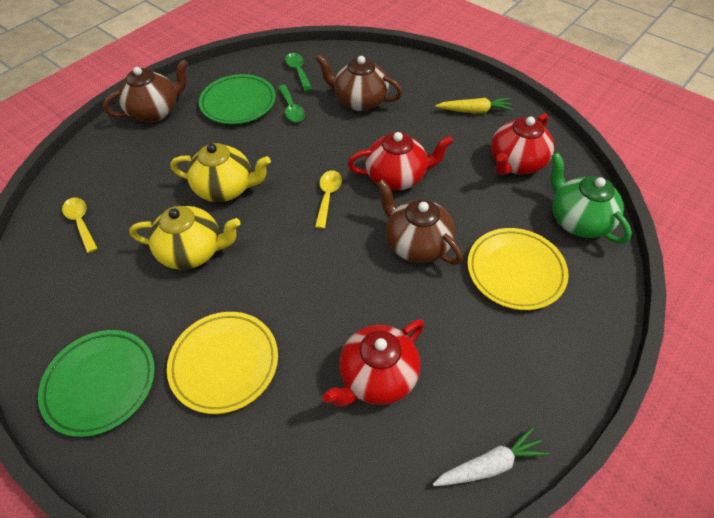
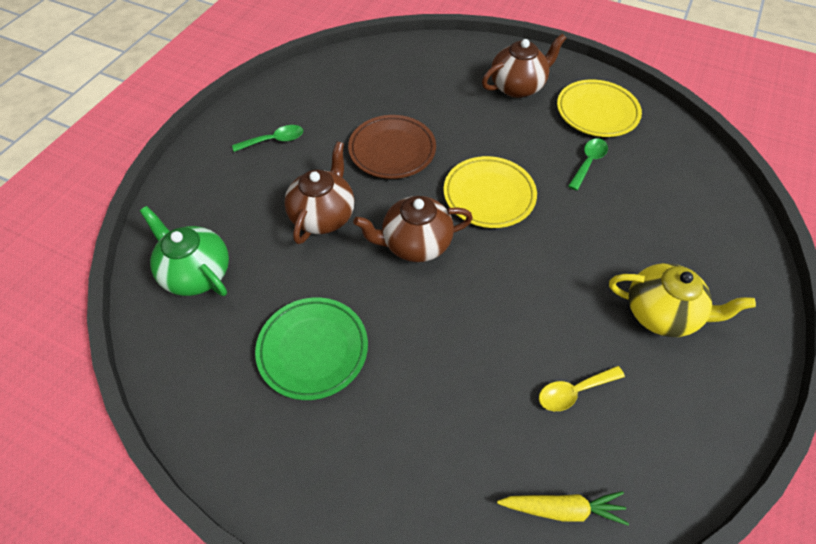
brown plate: none = 0 -> [348,115,436,179] = 1
green plate: [38,330,155,437] [199,74,276,124] = 2 -> [255,297,368,400] = 1
red teapot: [322,319,425,407] [348,132,453,190] [491,113,554,175] = 3 -> none = 0
white carrot: [433,427,549,486] = 1 -> none = 0
yellow spoon: [62,197,98,253] [315,170,342,229] = 2 -> [539,366,625,411] = 1
yellow teapot: [129,206,240,270] [170,143,271,202] = 2 -> [609,263,756,337] = 1

